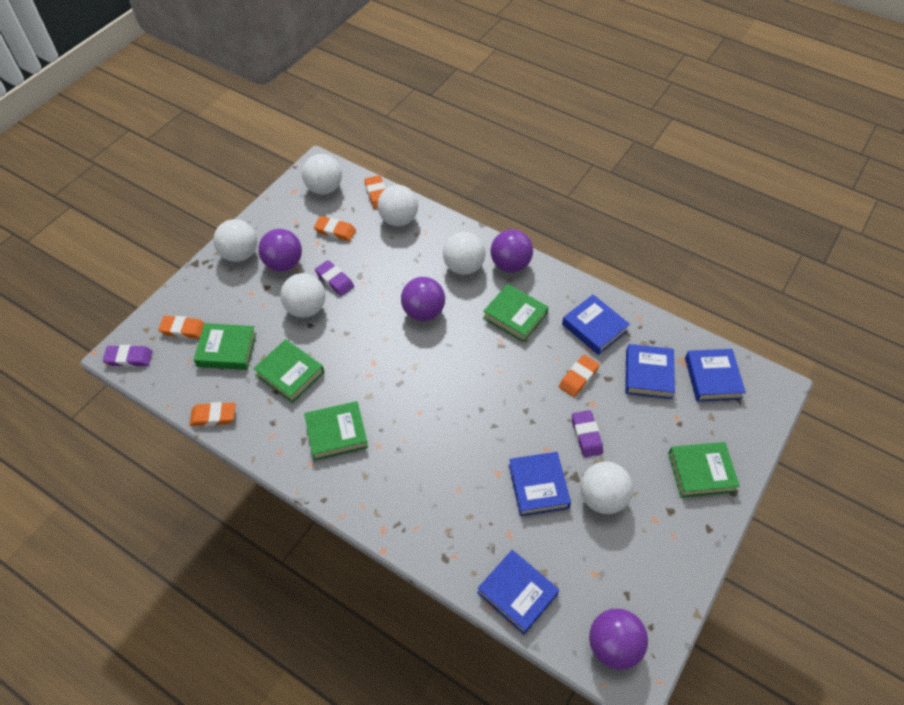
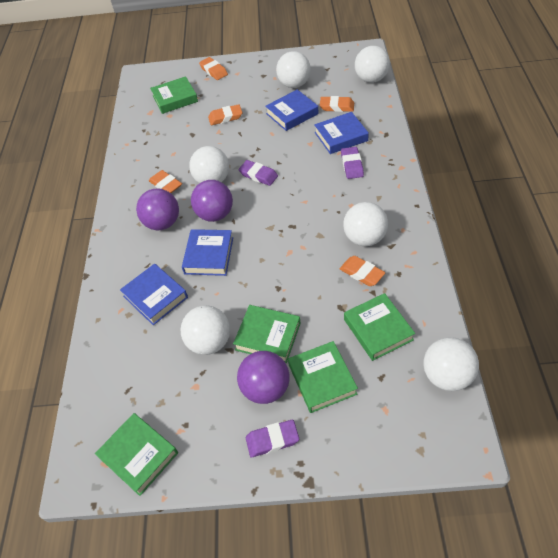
blue book: [477,550,559,634] [509,452,571,516] [562,295,630,355] [625,344,675,399] [685,349,746,401] = 5 -> [120,264,188,325] [182,229,233,276] [265,90,318,131] [314,112,369,154] = 4
purple ball: [258,229,302,272] [401,277,445,321] [491,229,533,272] [589,608,648,670] = 4 -> [136,188,179,230] [191,180,233,222] [237,351,290,404] = 3

